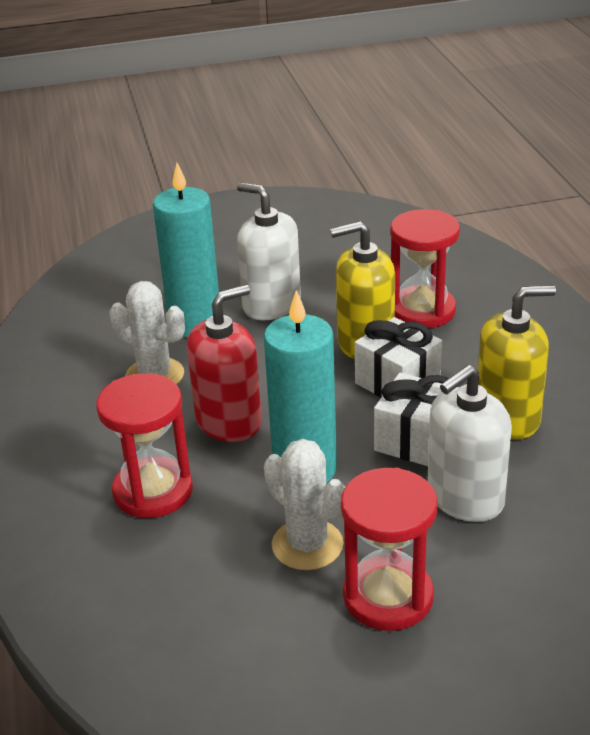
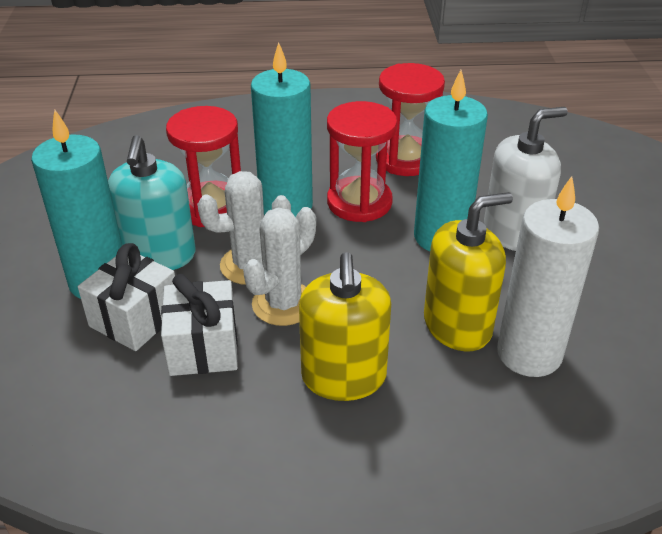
red soap dispenser: [187,285,262,442] = 1 -> none = 0
turquoise candle: [153,163,219,337] [264,290,337,483] = 2 -> [31,110,122,299] [251,42,313,217] [414,70,488,251] = 3
turquoise soap dispenser: none = 0 -> [108,135,196,270] = 1
white candle: none = 0 -> [497,176,599,377] = 1
white soap dispenser: [237,183,301,320] [427,365,512,522] = 2 -> [484,107,568,251] = 1

